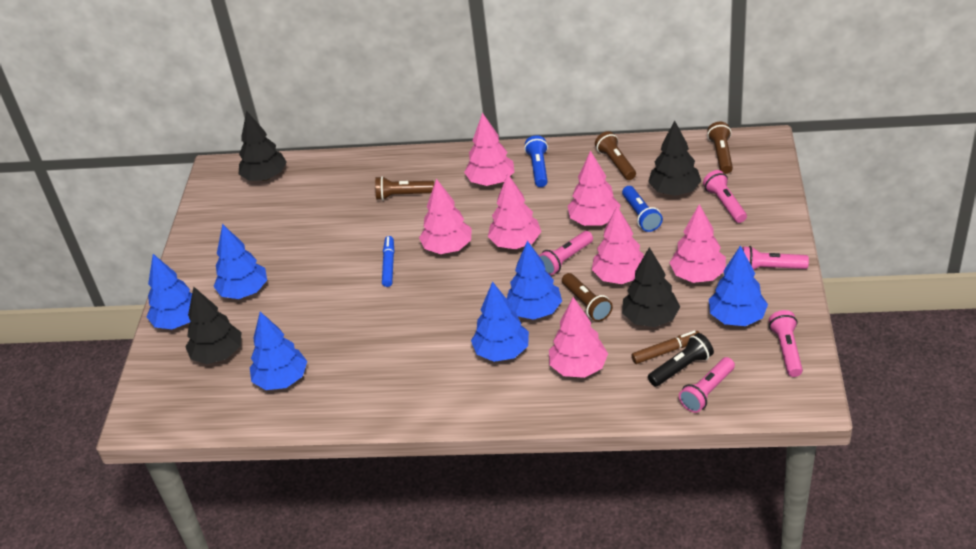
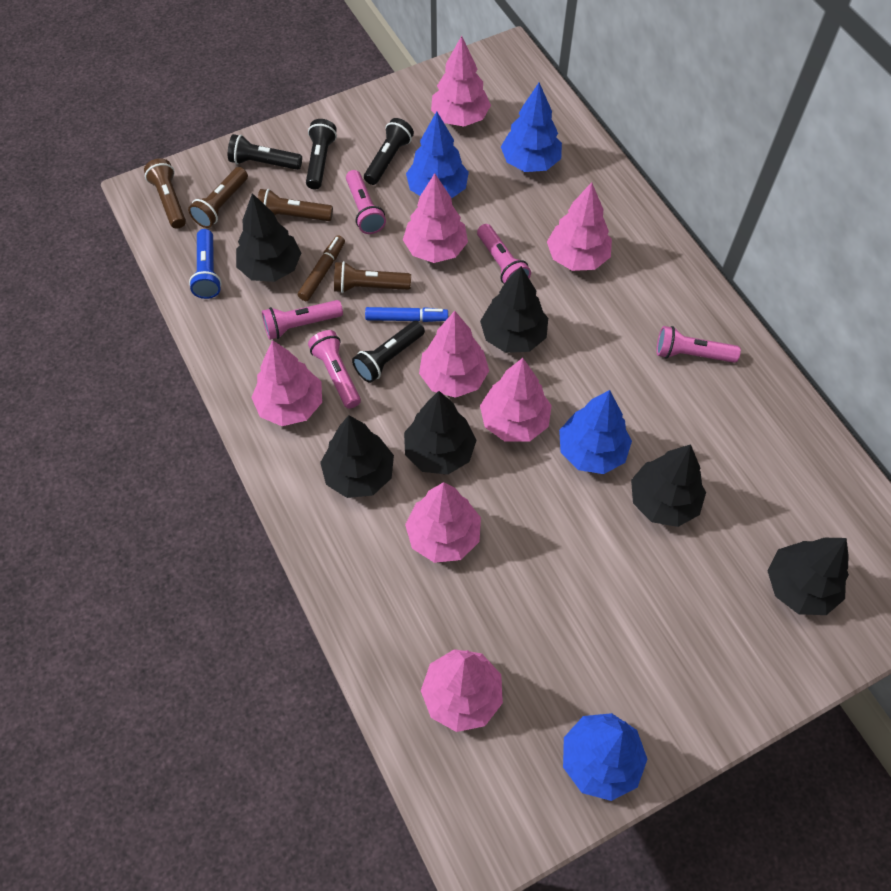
black flashlight: [648,333,714,387] = 1 -> [228,134,302,170] [306,119,337,189] [352,321,425,383] [364,118,414,185] = 4
black tree: [185,287,242,364] [239,111,287,181] [622,247,680,327] [648,121,701,196] = 4 -> [236,193,301,282] [320,415,394,498] [404,391,477,475] [480,266,548,353] [631,444,706,527] [768,538,849,615] = 6
blue flashlight: [524,135,548,187] [622,186,663,232] = 2 -> [189,229,222,299] = 1
blue tree: [147,254,192,329] [213,224,267,299] [250,312,307,390] [471,281,529,362] [507,241,562,320] [709,245,768,326] = 6 -> [406,111,469,199] [501,82,562,172] [559,390,632,474] [563,713,647,801] = 4
pink tree: [419,179,472,254] [464,113,514,186] [488,174,541,249] [549,297,608,378] [568,150,621,226] [592,206,644,284] [669,204,726,283] = 7 -> [251,340,322,426] [403,173,468,263] [405,482,481,563] [419,311,489,398] [421,649,503,732] [431,36,491,127] [480,358,552,442] [547,182,612,271] = 8

